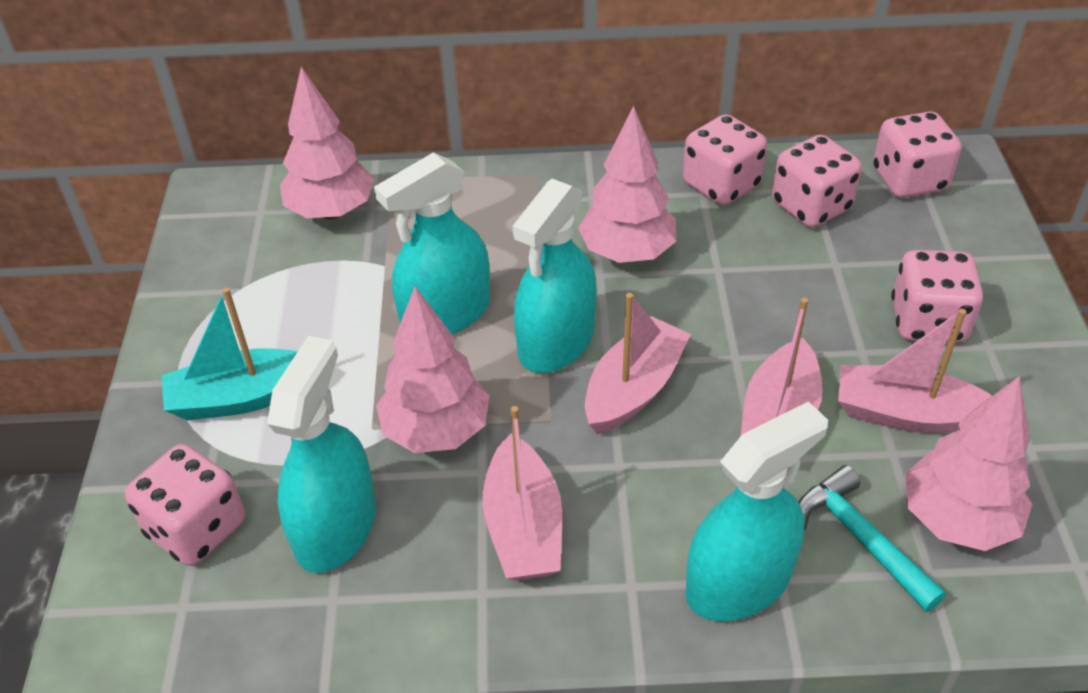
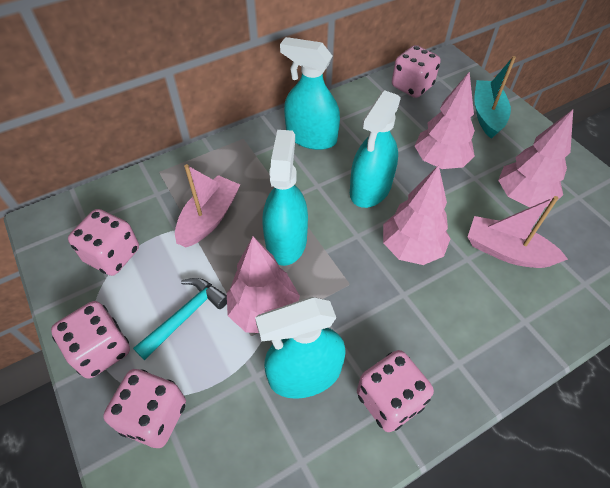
pink boat: [483,406,562,581] [585,293,691,434] [741,298,822,435] [838,309,992,433] = 4 -> [175,164,240,247] [468,196,568,268] = 2

